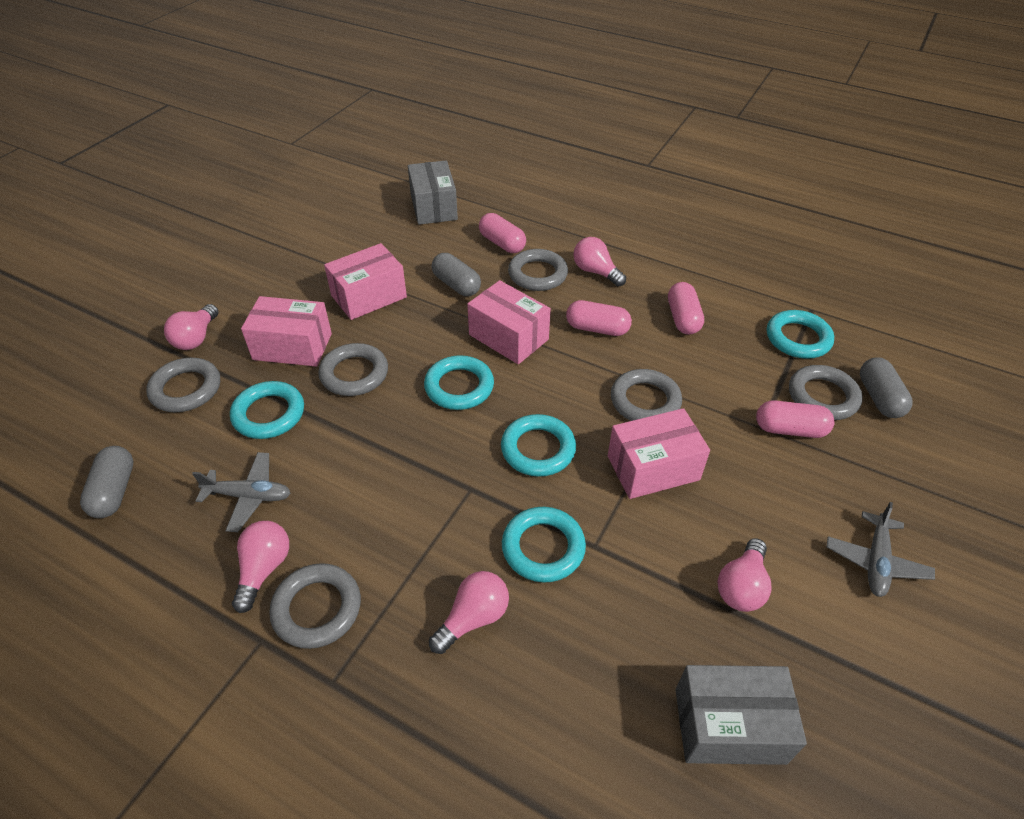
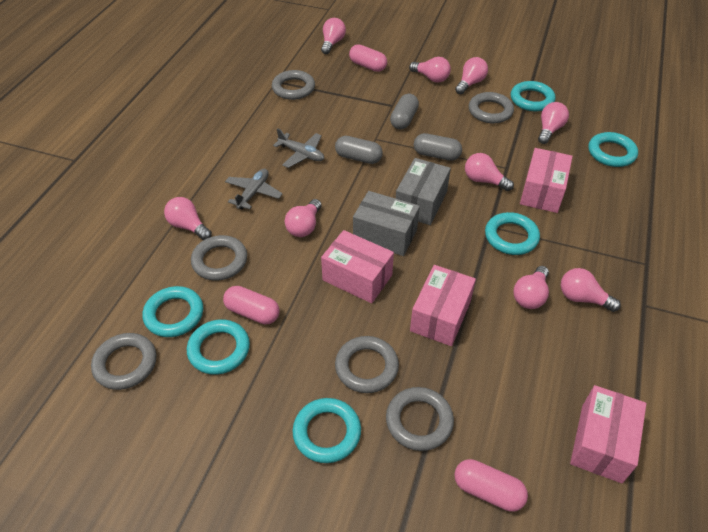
pink capsule: [479,213,526,253] [566,300,632,336] [668,282,704,334] [756,400,835,438] = 4 -> [223,286,280,324] [349,44,387,72] [454,459,528,512] = 3
pink light bulb: [164,304,219,350] [232,521,289,613] [429,571,509,654] [573,237,626,287] [718,538,772,612] = 5 -> [164,197,212,240] [285,199,322,237] [321,18,346,54] [409,57,451,83] [455,57,488,94] [465,153,514,191] [513,266,549,309] [538,102,569,144] [561,268,621,312] = 9
turquoise ring: [230,381,304,439] [424,355,494,410] [501,414,576,477] [502,507,586,583] [767,310,834,359] = 5 -> [143,286,203,337] [187,319,250,375] [293,398,361,463] [485,212,540,255] [511,81,555,111] [588,132,638,167] = 6

